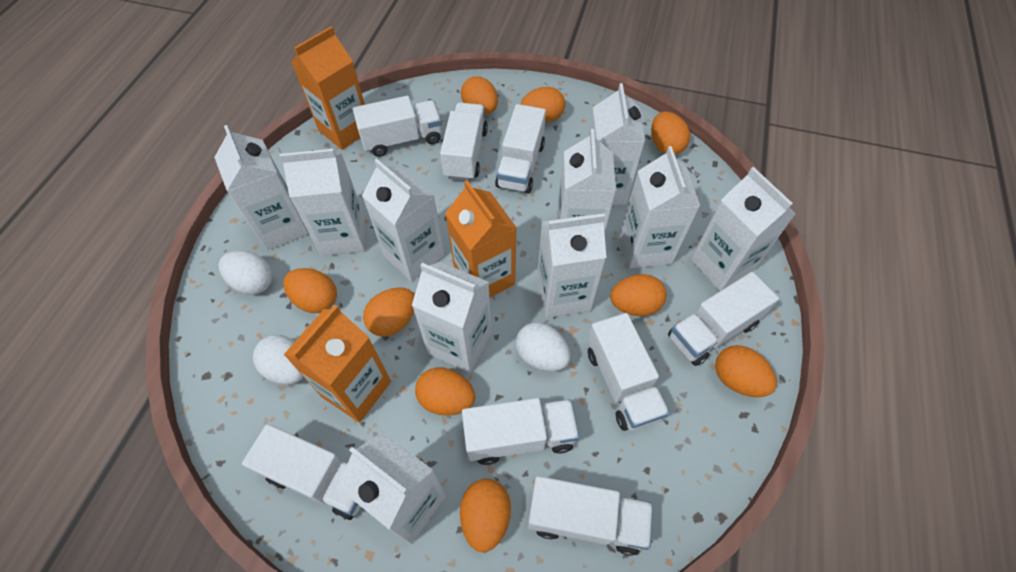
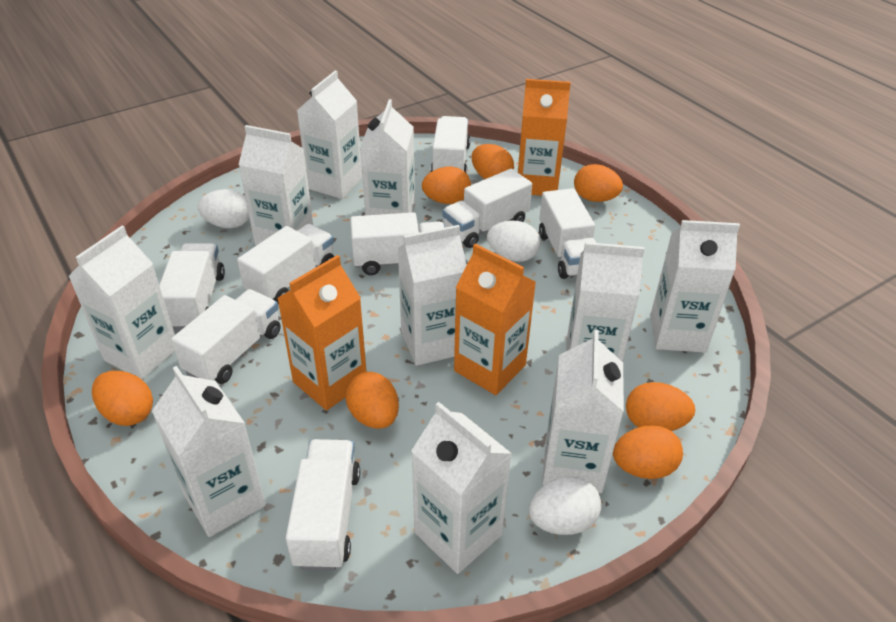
orange egg: [283,268,337,313] [363,287,415,337] [415,367,475,416] [460,479,511,552] [461,76,498,114] [520,87,565,122] [610,274,667,316] [651,112,690,155] [715,345,777,397] = 9 -> [92,371,153,426] [345,372,399,429] [422,167,471,204] [471,144,514,179] [574,164,623,202] [613,425,683,479] [626,382,695,431] = 7

